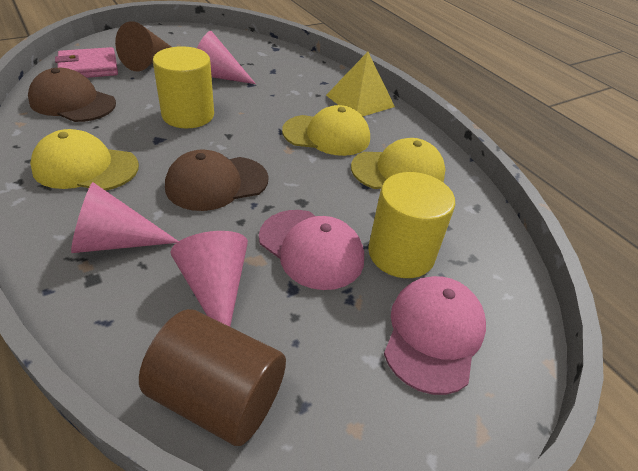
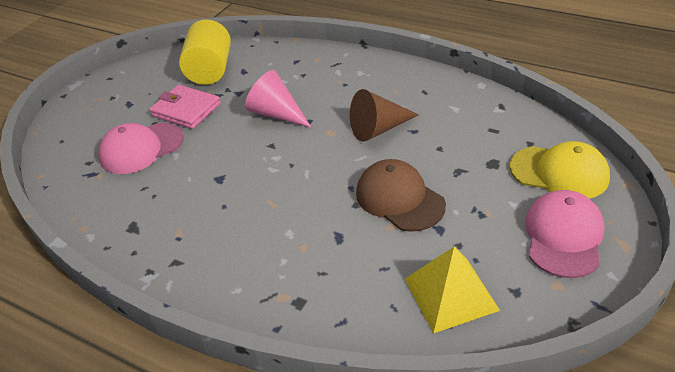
brown cap: [28,68,116,122] [165,149,269,211] = 2 -> [356,159,446,232] = 1
brown cylinder: [139,309,286,446] = 1 -> none = 0
pink cone: [71,182,179,253] [171,231,248,327] [197,31,256,84] = 3 -> [245,70,311,128] = 1
yellow cap: [30,129,139,191] [282,105,370,156] [351,138,446,189] = 3 -> [510,141,610,199] = 1
yellow cylinder: [153,46,214,128] [368,172,455,278] = 2 -> [179,20,231,85] = 1

